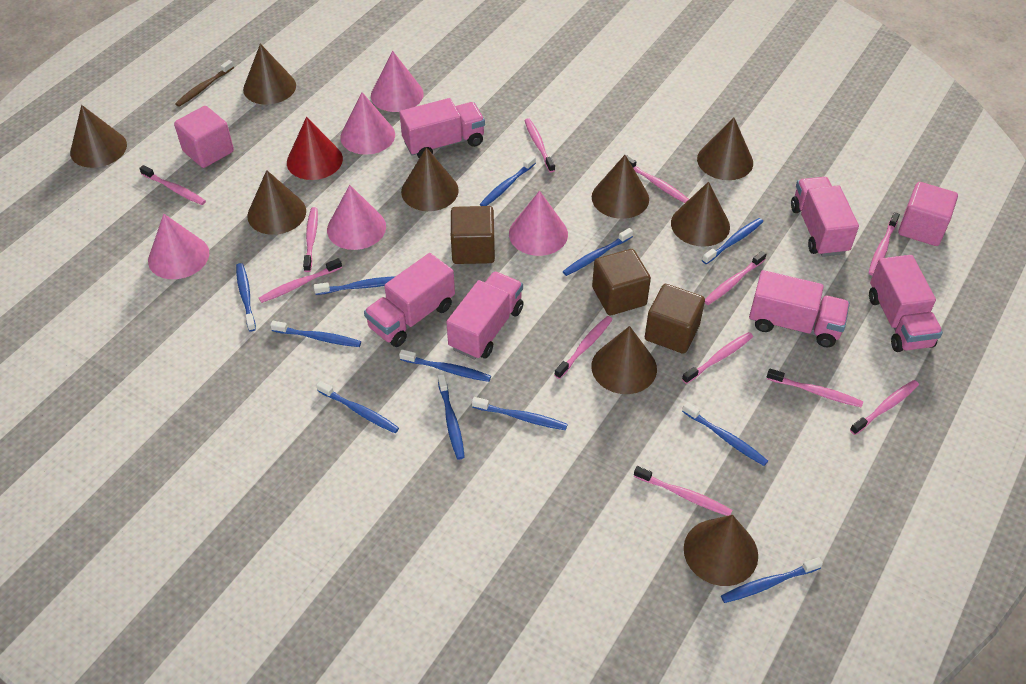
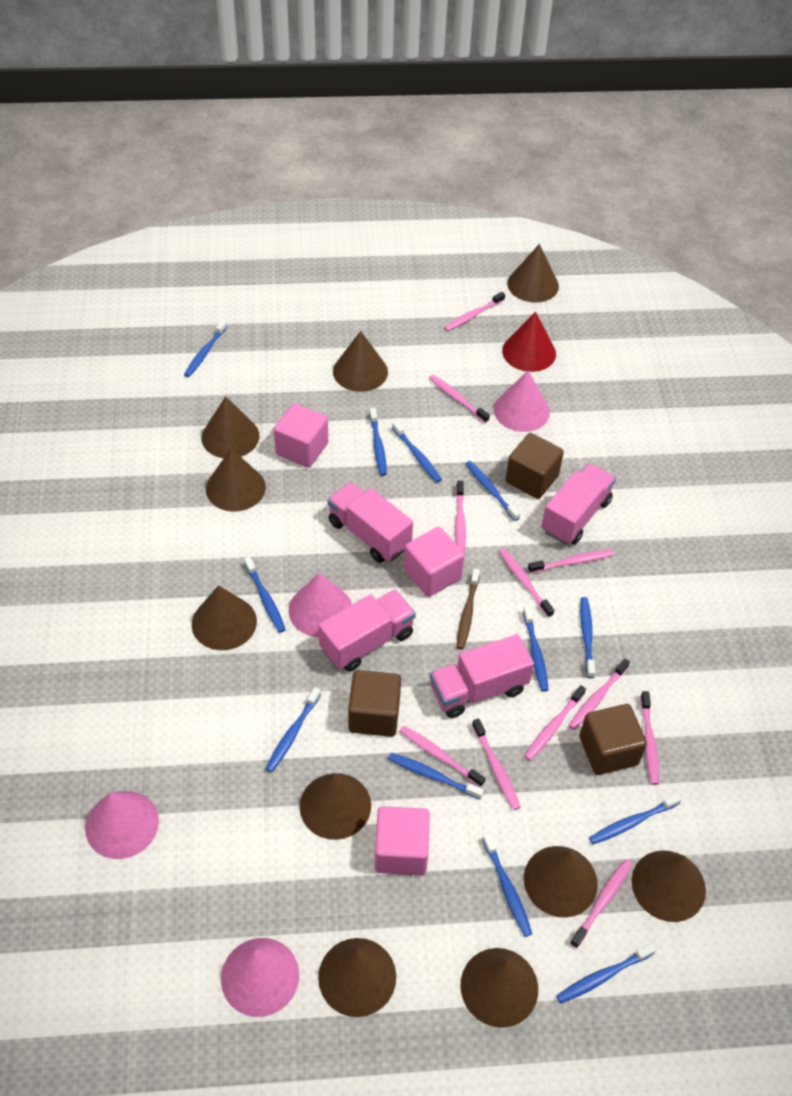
brown cone: [70,105,127,168] [243,44,296,104] [247,170,306,235] [401,147,459,211] [591,326,657,394] [592,155,649,219] [671,181,730,247] [684,515,758,586] [697,117,753,180] = 9 -> [192,585,257,650] [201,396,260,458] [206,449,266,512] [300,773,371,840] [318,938,396,1017] [333,331,388,392] [460,948,538,1028] [507,244,559,303] [524,846,598,918] [632,850,706,922] = 10
pink cone: [148,214,209,279] [327,185,386,250] [340,92,395,155] [371,51,424,112] [509,191,568,256] = 5 -> [85,791,159,859] [221,938,299,1017] [289,573,352,637] [494,371,550,432] = 4
pink cube: [174,106,234,168] [898,182,958,246] = 2 -> [274,403,328,468] [375,806,430,875] [404,527,465,597] = 3
pink toothbrush: [139,165,206,205] [259,258,342,303] [303,207,318,272] [524,118,555,173] [554,316,613,379] [626,155,689,203] [634,466,732,516] [682,332,753,384] [705,251,767,305] [767,369,863,407] [850,380,919,435] [869,212,900,276] = 12 -> [400,726,485,787] [429,375,490,423] [444,292,505,331] [455,481,466,553] [472,718,521,810] [499,549,554,617] [524,685,586,761] [528,549,614,573] [568,658,630,730] [570,859,632,948] [640,691,659,785] = 11
pink truck: [364,253,455,347] [399,98,485,158] [446,271,524,360] [749,270,850,347] [791,177,859,257] [869,255,943,352] = 6 -> [318,589,416,672] [327,482,413,563] [430,634,534,718] [541,463,616,545] = 4

